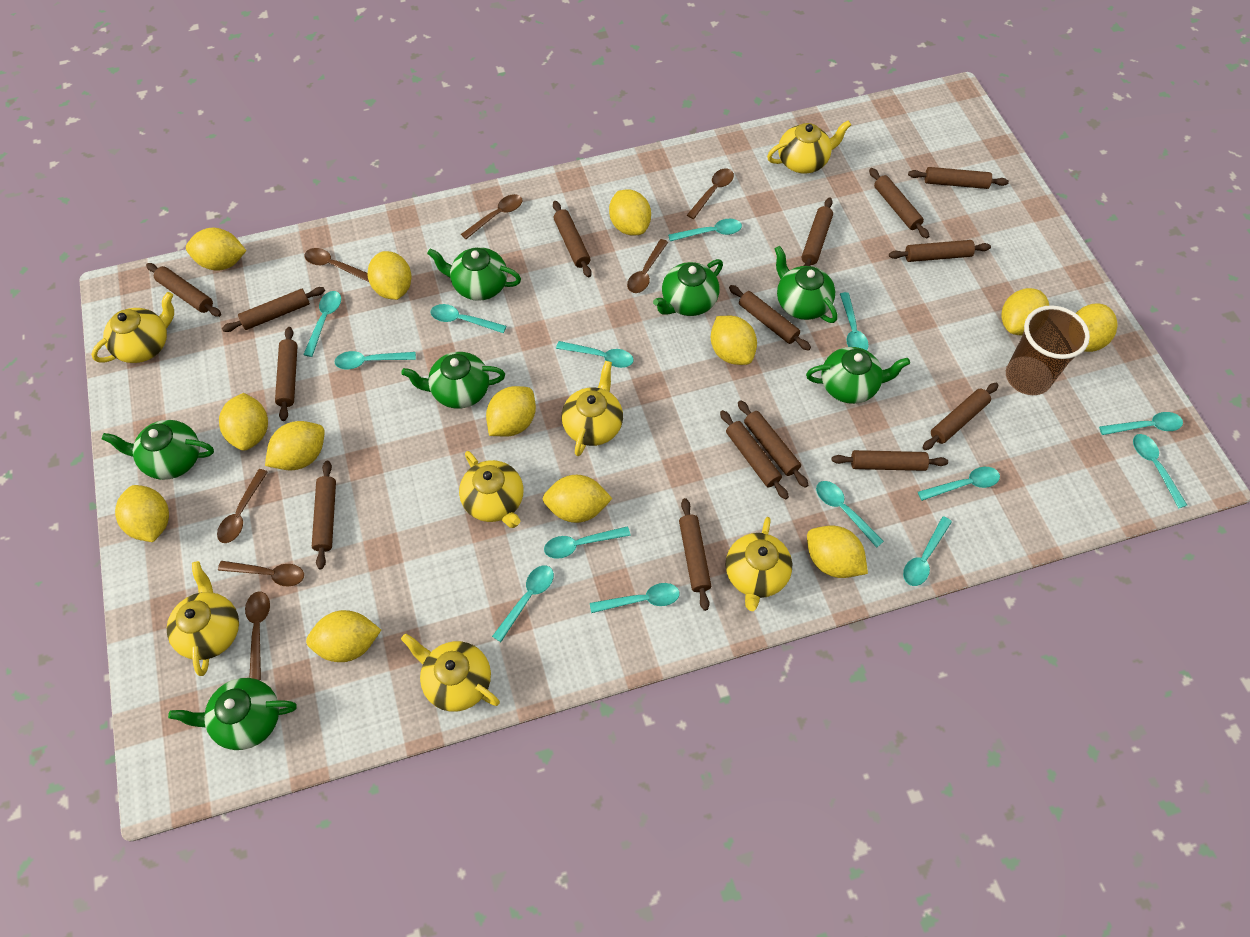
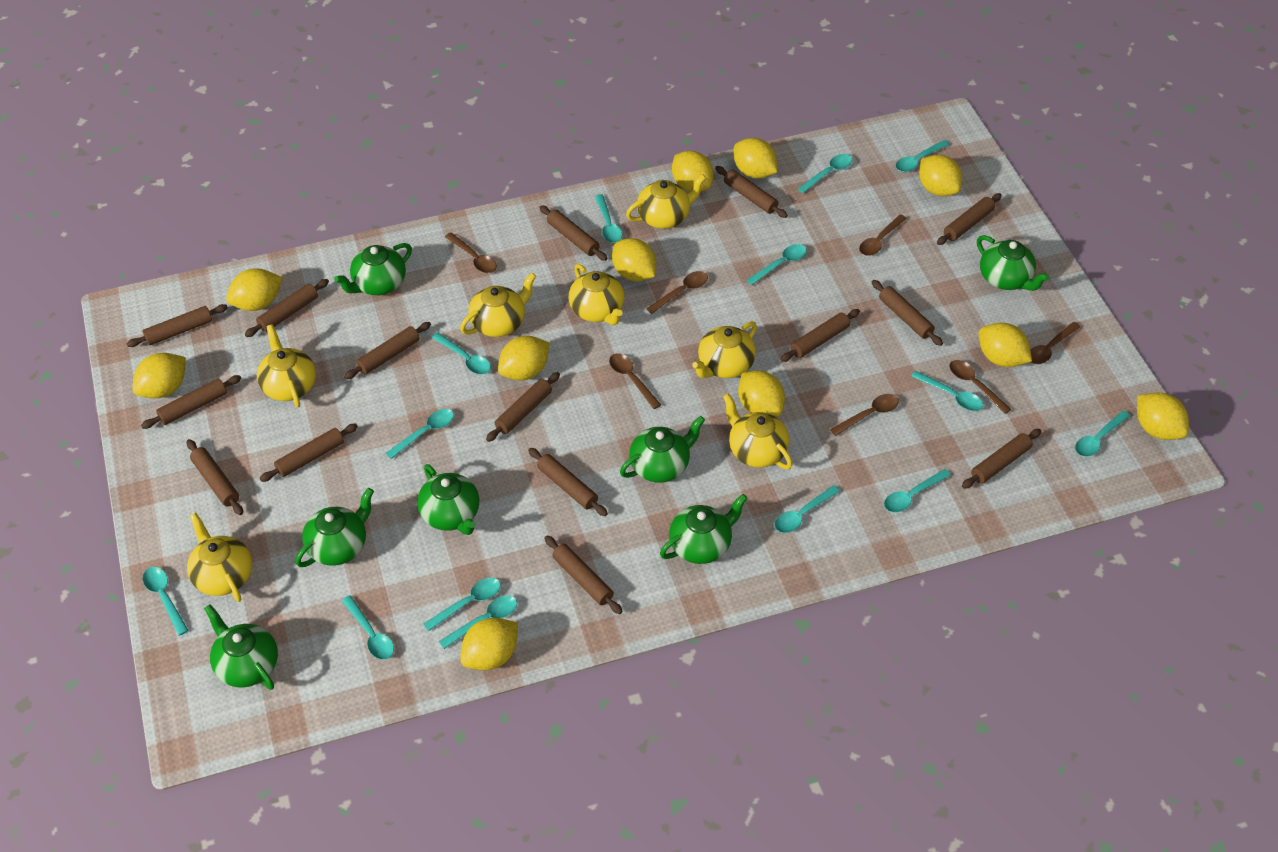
brown cup: [1006,305,1090,395] = 1 -> none = 0
yellow lemon: [115,485,169,542] [186,228,246,271] [219,393,268,451] [265,421,325,470] [306,610,381,662] [368,251,412,300] [486,386,536,437] [543,475,612,523] [609,189,651,235] [711,316,757,365] [807,526,868,578] [1001,288,1050,335] [1076,303,1118,352] = 13 -> [133,353,186,398] [226,268,283,311] [460,618,518,670] [498,336,549,380] [612,238,656,282] [672,151,713,192] [734,138,777,179] [738,370,785,417] [919,155,962,196] [979,323,1032,367] [1137,392,1189,440] = 11

